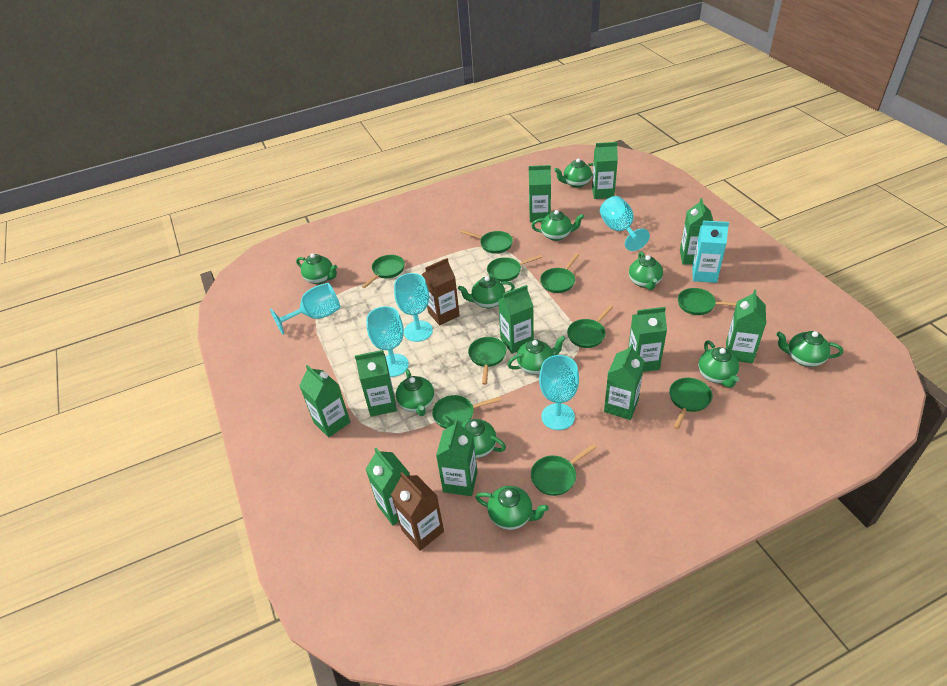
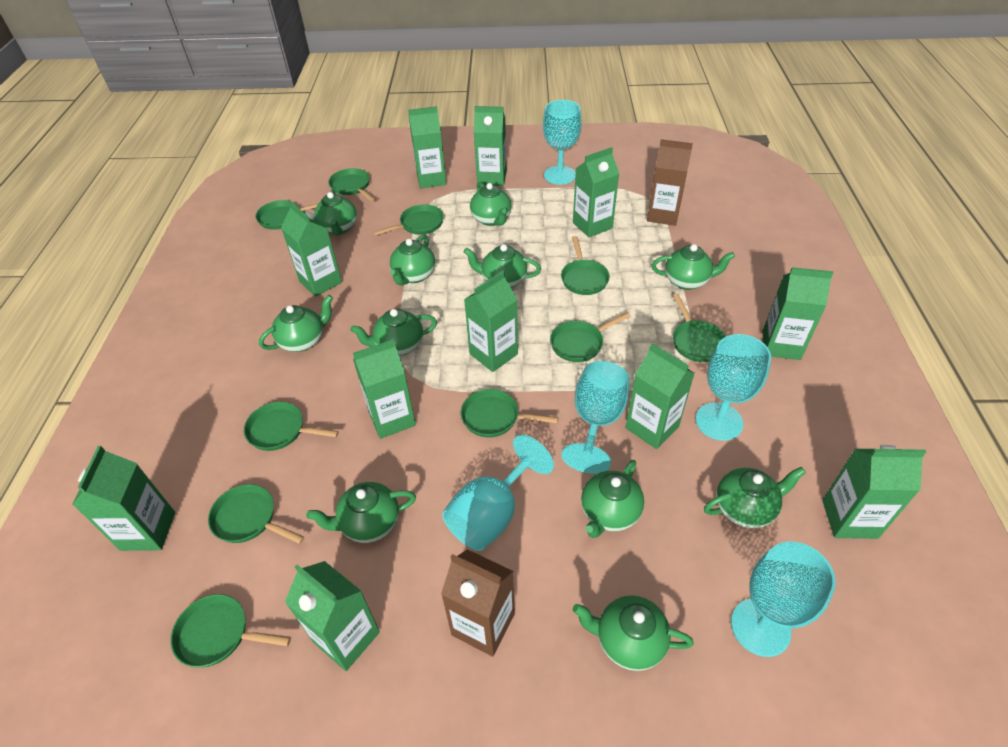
turquoise carton: [692,221,729,283] = 1 -> none = 0

